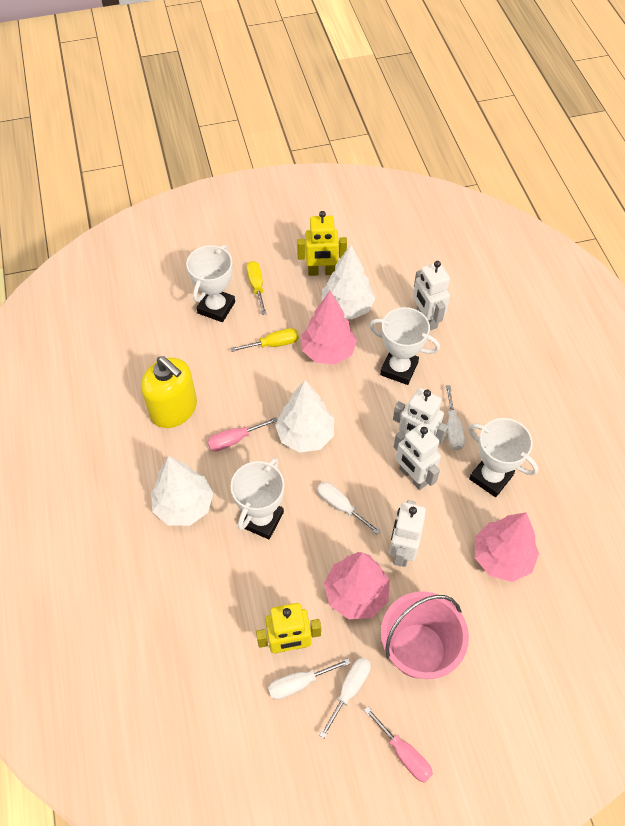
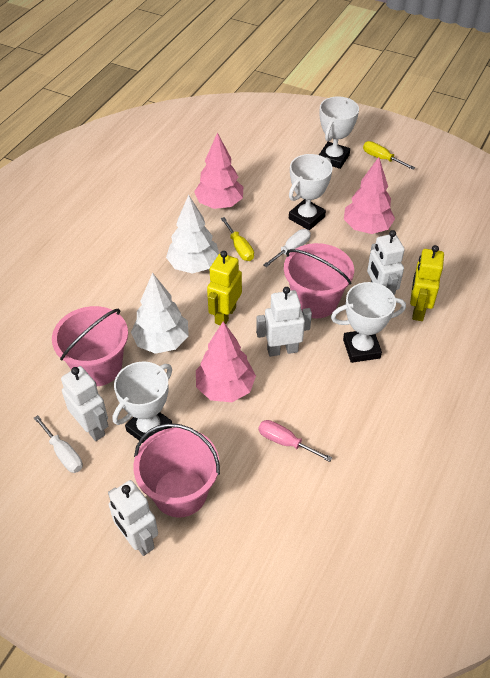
pink bucket: [381,591,469,679] = 1 -> [52,306,128,386] [133,423,220,518] [284,243,354,318] = 3
pink screwdriver: [207,417,278,452] [364,706,433,783] = 2 -> [259,420,332,462] = 1
white screwdriver: [268,658,351,700] [317,482,381,535] [319,658,371,738] [446,385,465,450] = 4 -> [34,415,83,473] [264,229,311,267] = 2
white tree: [151,456,213,526] [275,380,334,453] [322,245,375,319] = 3 -> [131,272,189,354] [166,195,219,274] = 2
yellow soap dispenser: [141,356,197,428] = 1 -> none = 0

